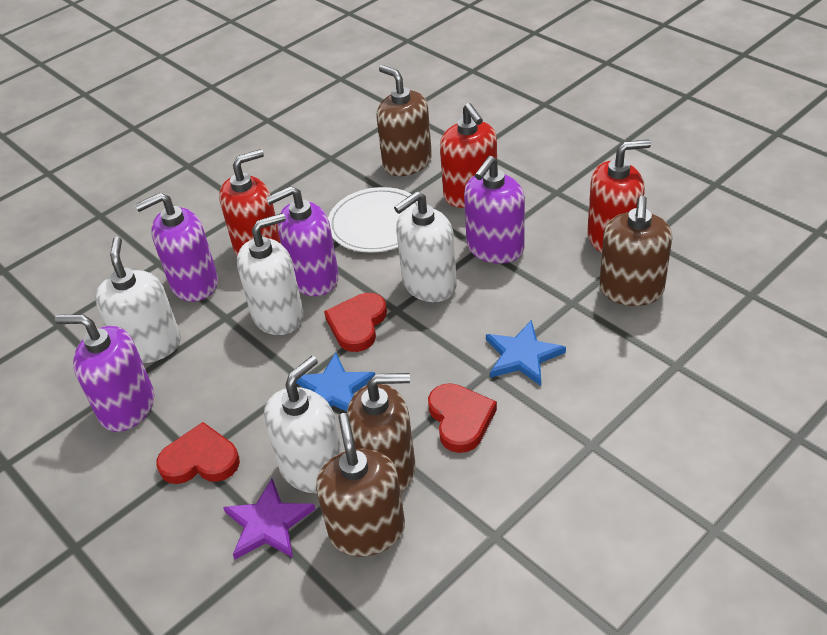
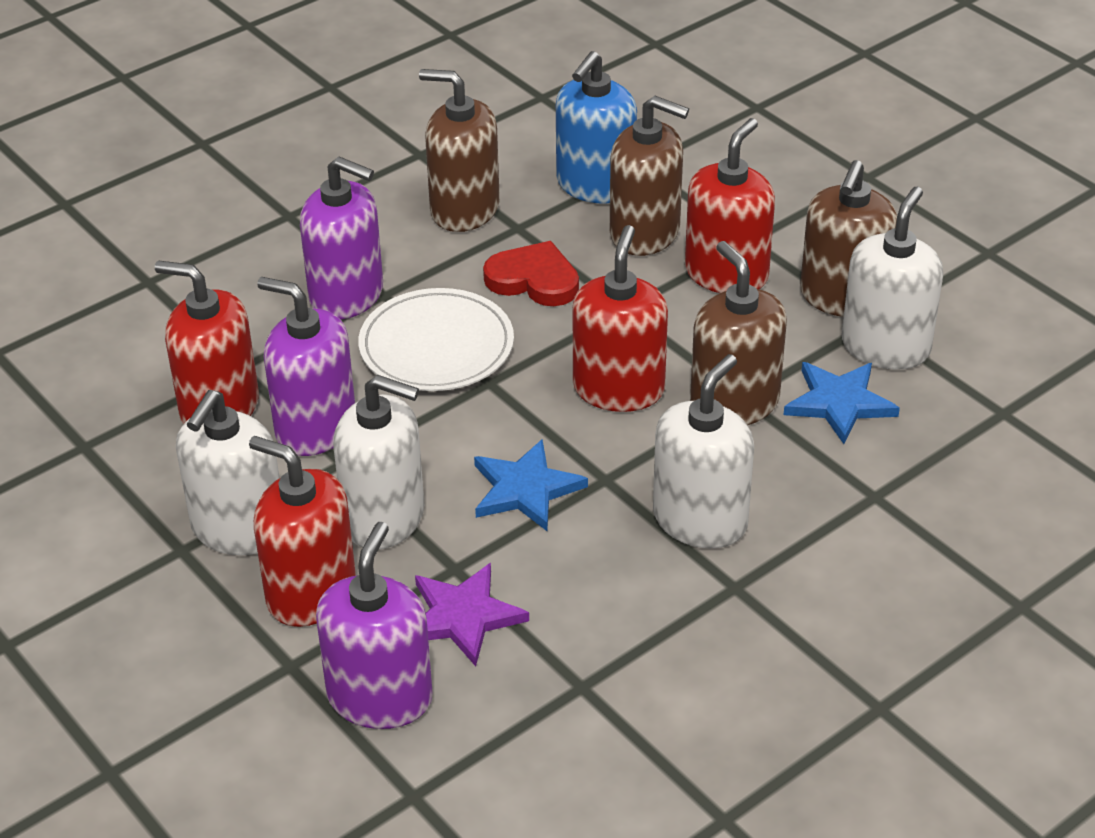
blue soap dispenser: none = 0 -> [556,51,637,204] = 1
purple soap dispenser: [55,314,154,432] [135,193,218,302] [266,186,339,296] [464,156,525,264] = 4 -> [257,277,355,456] [300,157,383,320] [316,522,433,729] = 3
red heart: [156,422,240,484] [324,293,387,352] [428,383,497,453] = 3 -> [483,241,579,306] = 1
red soap dispenser: [219,149,281,256] [440,103,497,208] [587,139,651,253] = 3 -> [155,261,259,424] [249,436,356,627] [573,225,668,412] [685,118,775,293] = 4

